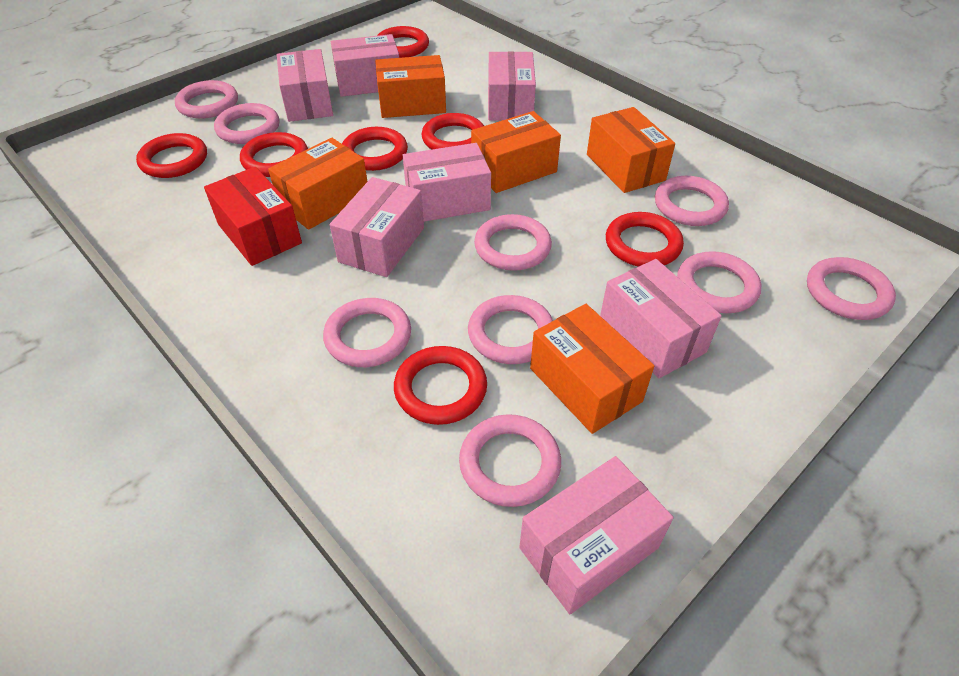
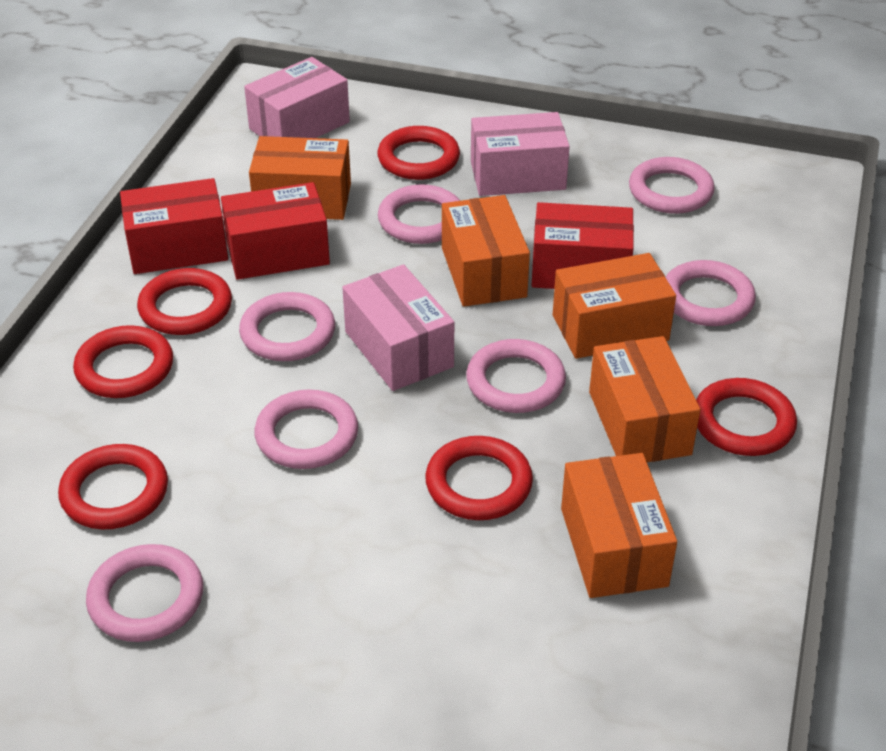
pink box: [277,49,333,122] [330,177,424,277] [331,34,399,97] [403,143,491,222] [488,51,536,120] [519,456,673,614] [600,259,722,378] = 7 -> [244,57,350,138] [342,264,454,391] [471,112,570,196] = 3
pink ring: [175,80,238,119] [214,103,279,144] [323,298,411,367] [459,414,561,507] [468,295,553,364] [474,214,552,271] [655,176,729,226] [677,251,762,313] [807,257,896,320] = 9 -> [86,544,203,642] [239,292,335,361] [254,389,358,469] [378,184,461,244] [466,339,566,413] [629,157,715,214] [665,260,756,326] = 7
red box: [204,167,302,266] = 1 -> [120,178,228,274] [221,182,330,280] [531,202,634,289] = 3
red ring: [136,133,207,178] [240,132,308,177] [342,127,408,171] [377,26,429,58] [394,346,487,425] [422,113,484,149] [606,212,684,267] = 7 -> [58,444,168,529] [73,325,173,398] [137,268,232,335] [377,126,460,180] [425,436,533,520] [696,378,797,456] = 6

